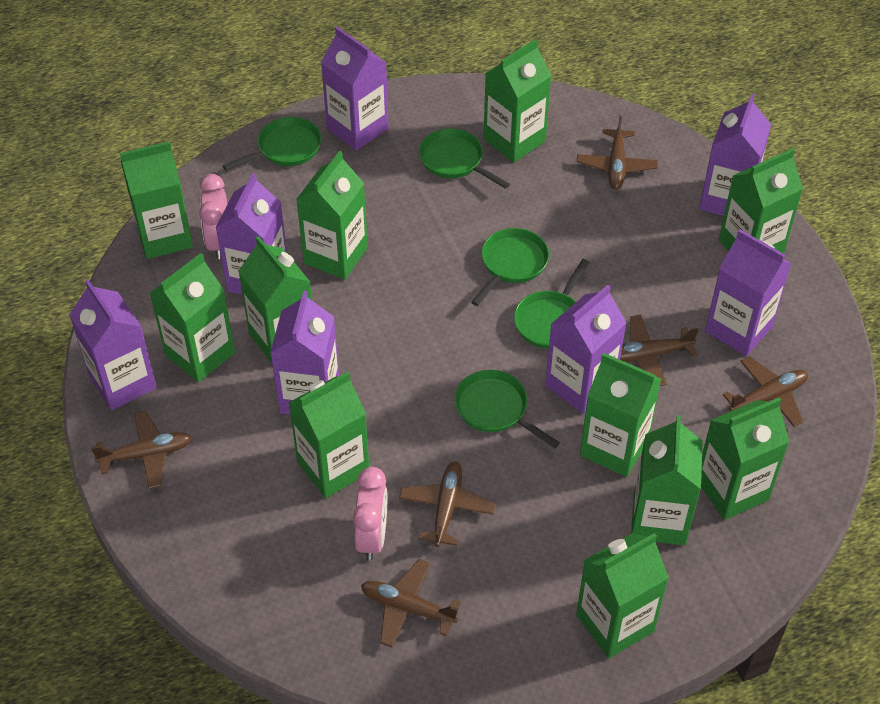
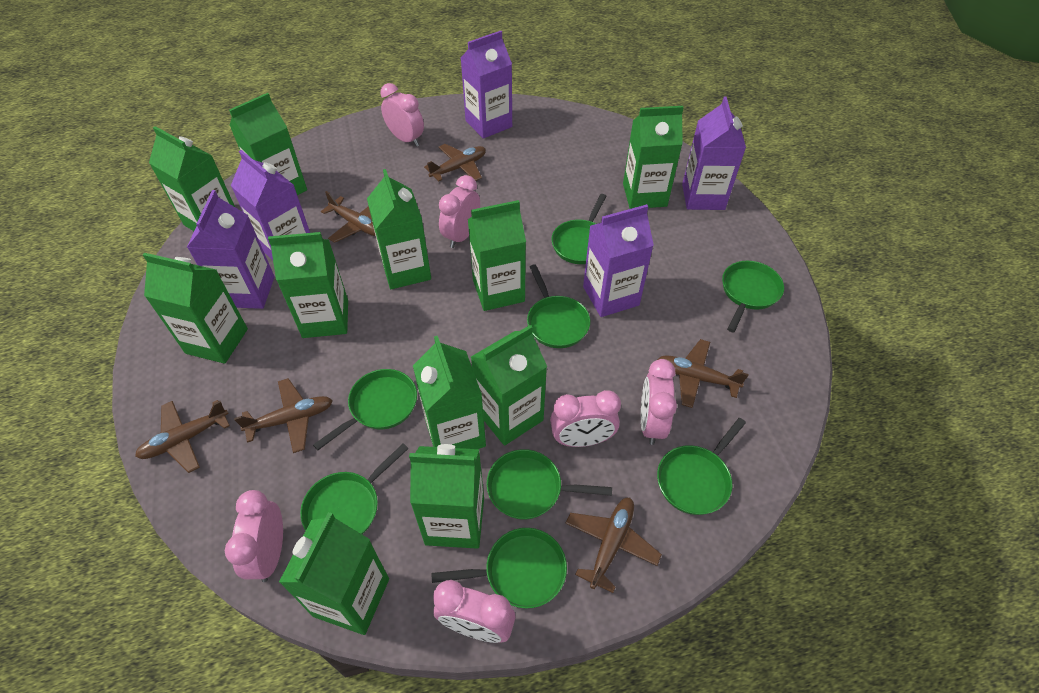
green pan: [223,117,322,171] [419,128,510,189] [455,370,560,448] [471,228,549,306] [514,259,589,349] = 5 -> [300,443,409,534] [313,369,417,450] [431,528,567,609] [486,449,612,520] [527,264,590,348] [551,194,606,264] [657,418,746,515] [722,261,784,332] = 8
pink clock: [199,174,227,259] [353,467,387,560] = 2 -> [225,490,283,582] [380,83,424,147] [433,580,516,643] [439,175,480,248] [550,390,621,447] [641,359,677,445] = 6
purple carton: [69,279,157,410] [216,173,287,294] [270,290,339,415] [321,26,389,150] [545,285,627,414] [699,94,771,216] [705,229,792,356] = 7 -> [187,190,275,309] [231,150,310,260] [461,31,512,139] [583,204,654,317] [682,97,746,210] = 5

